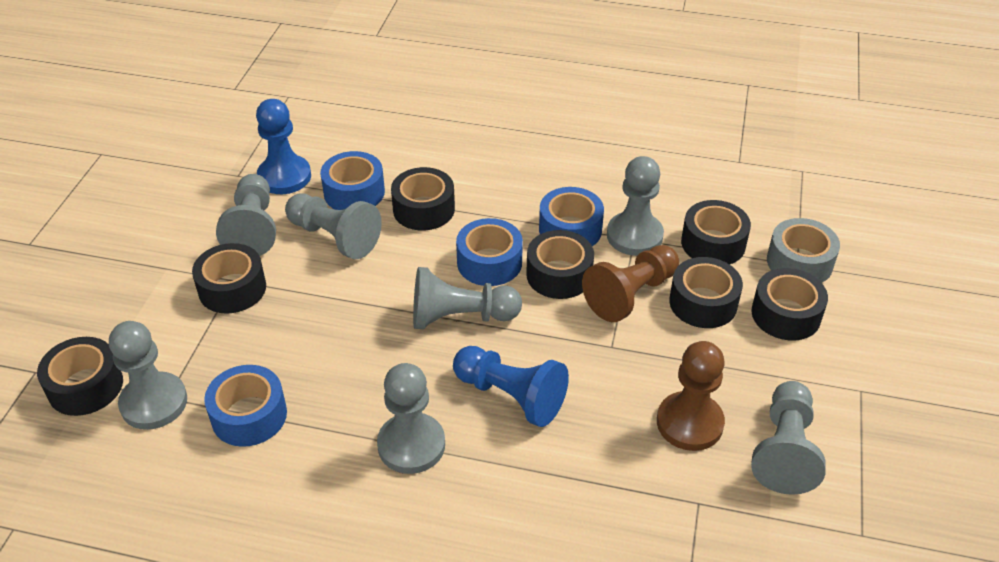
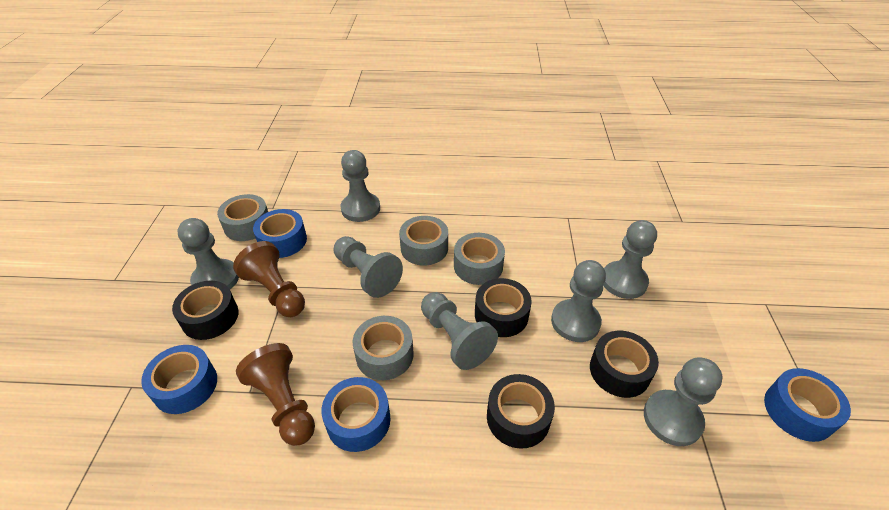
black tape: [37,337,123,416] [192,243,266,314] [391,167,455,231] [526,230,594,299] [669,257,743,328] [681,200,751,264] [752,268,828,341] = 7 -> [172,281,238,340] [475,278,532,337] [487,374,555,449] [590,331,659,398] = 4
blue pawn: [256,99,311,194] [453,346,569,427] = 2 -> none = 0
grey tape: [767,218,840,283] = 1 -> [217,194,268,241] [353,316,414,380] [399,216,448,265] [454,233,505,285] = 4

